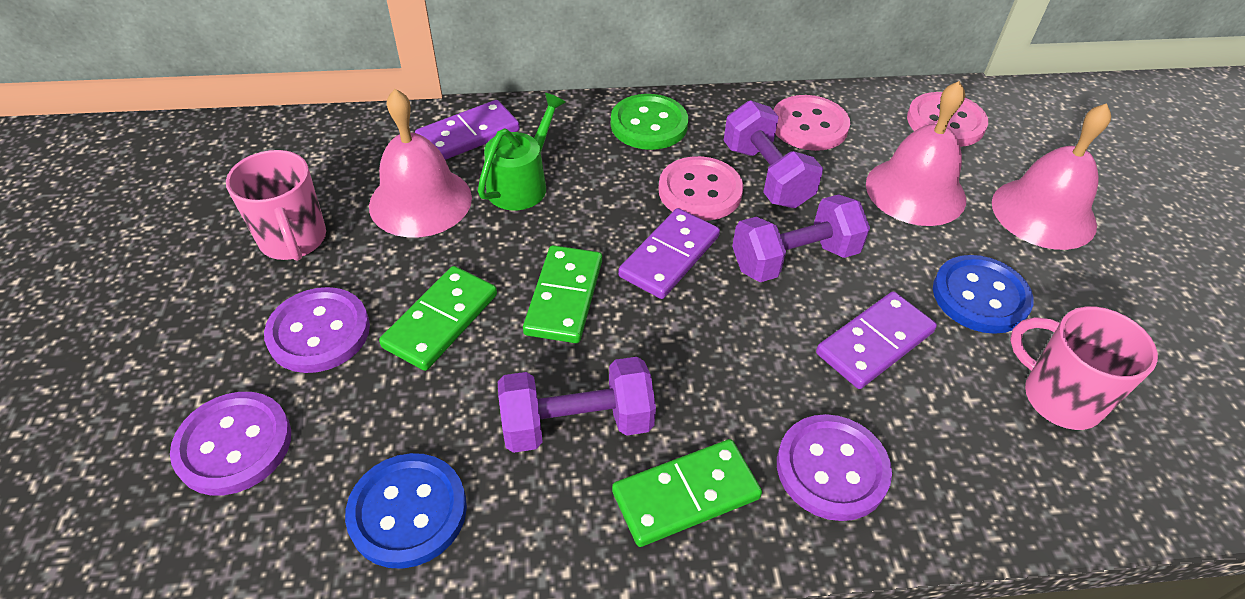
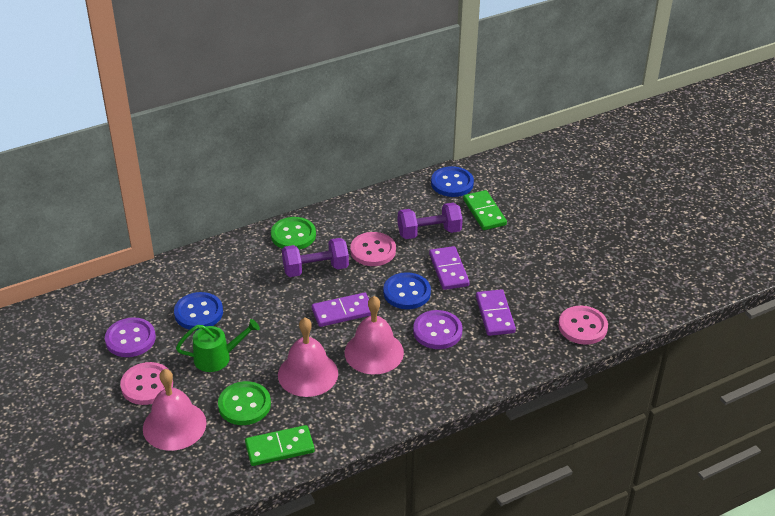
blue button: [345,453,467,569] [933,255,1034,334] = 2 -> [174,292,223,330] [383,272,431,309] [431,166,474,197] = 3
green button: [611,94,688,150] = 1 -> [218,381,271,425] [271,217,316,250] = 2
green domino: [379,266,497,371] [523,245,602,343] [612,439,762,547] = 3 -> [245,425,315,466] [463,190,507,230] = 2
pink mug: [226,150,326,261] [1010,306,1158,430] = 2 -> none = 0
purple button: [170,392,291,495] [264,287,370,373] [777,414,892,521] = 3 -> [105,317,156,357] [413,310,462,349] = 2
purple dumbbell: [498,357,656,453] [723,100,823,208] [732,194,870,282] = 3 -> [282,238,349,277] [398,203,463,239] = 2

